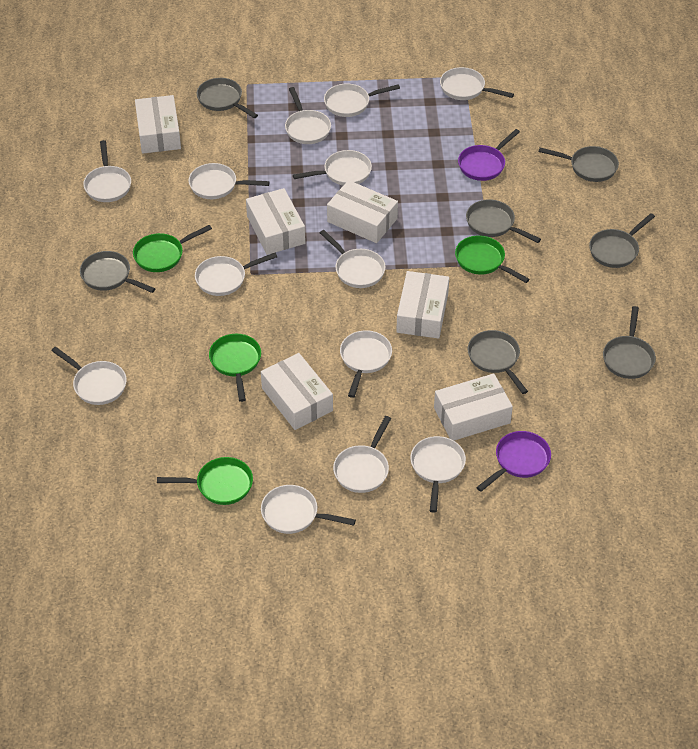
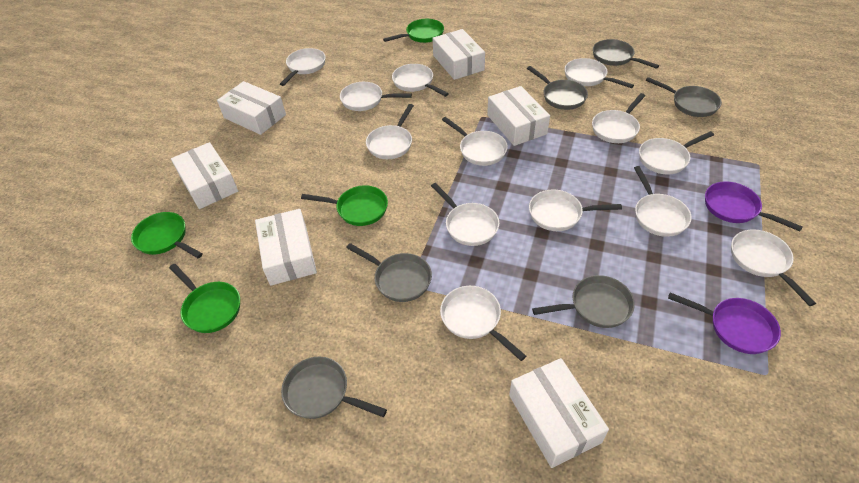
grey pan: [80,251,155,293] [197,78,258,118] [466,199,541,243] [467,330,528,394] [539,146,619,182] [589,213,655,268] [603,306,656,379] = 7 -> [281,357,387,419] [346,243,432,302] [527,66,588,110] [532,275,635,328] [593,39,659,69] [646,77,722,117] = 6

